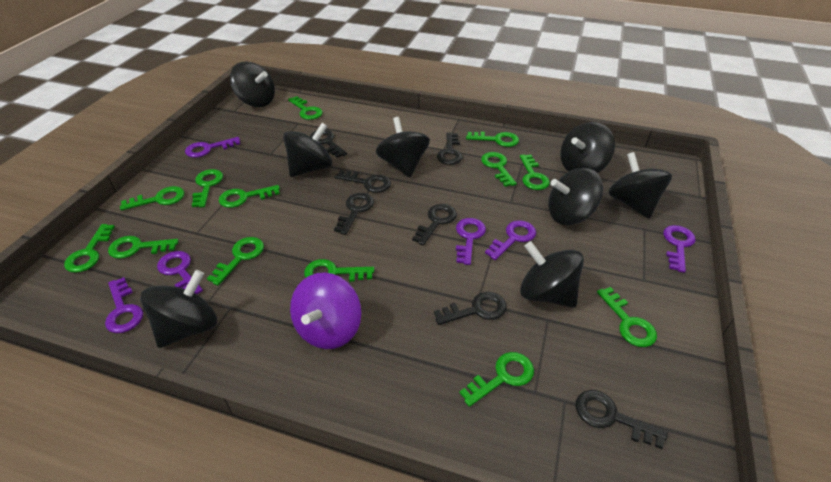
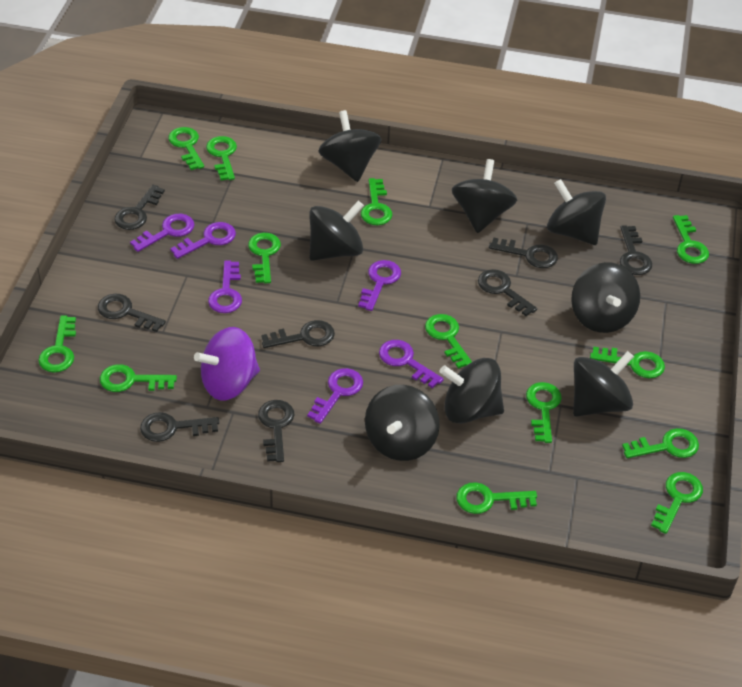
black key: [310,130,347,158] [334,193,374,235] [335,170,391,193] [412,204,457,245] [434,292,507,325] [437,132,462,165] [576,390,668,449] = 7 -> [98,294,166,332] [114,185,165,230] [140,412,219,442] [258,400,294,462] [261,320,335,348] [478,269,537,316] [489,238,558,268] [620,225,652,275] = 8

